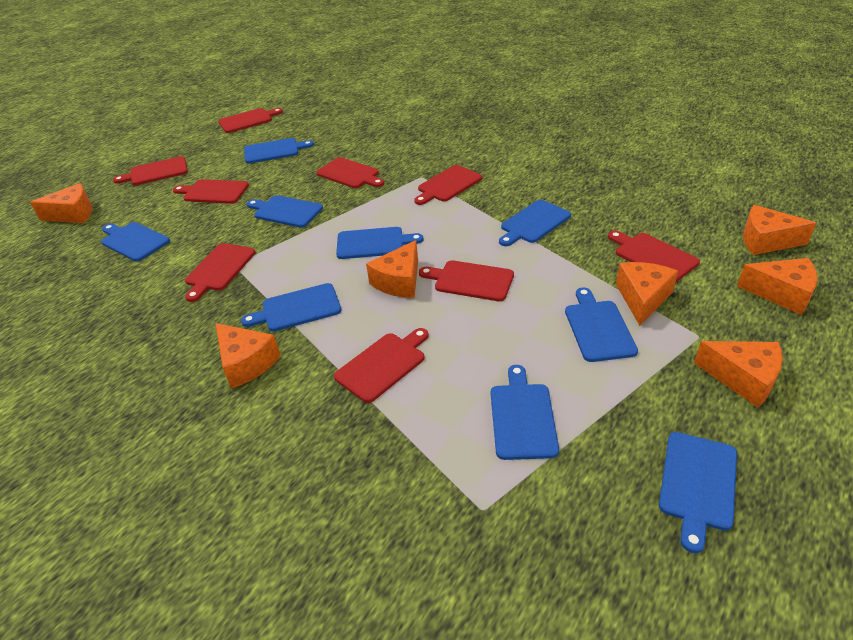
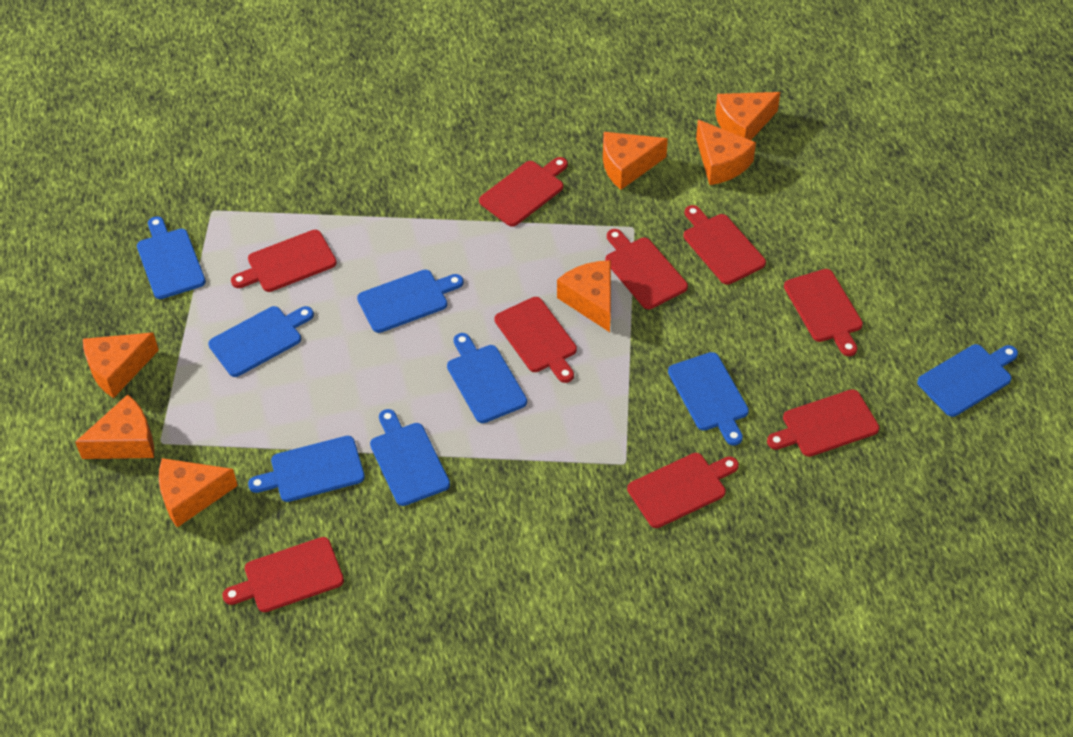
blue cutting board: [101,222,170,261] [241,283,342,331] [244,138,314,164] [247,195,323,228] [336,227,424,259] [491,365,559,460] [499,200,571,246] [565,287,638,362] [659,432,737,553] = 9 -> [137,216,206,299] [208,306,314,377] [248,436,365,502] [357,270,464,333] [370,409,450,506] [447,333,527,423] [668,352,749,446] [917,344,1018,417] = 8

